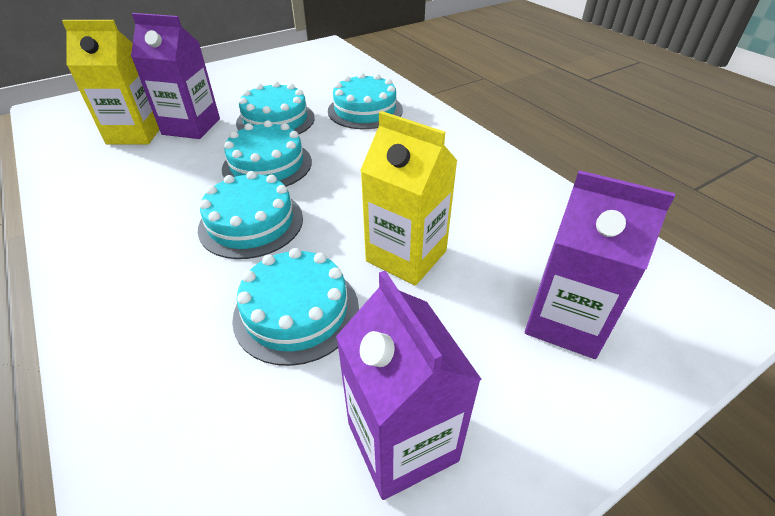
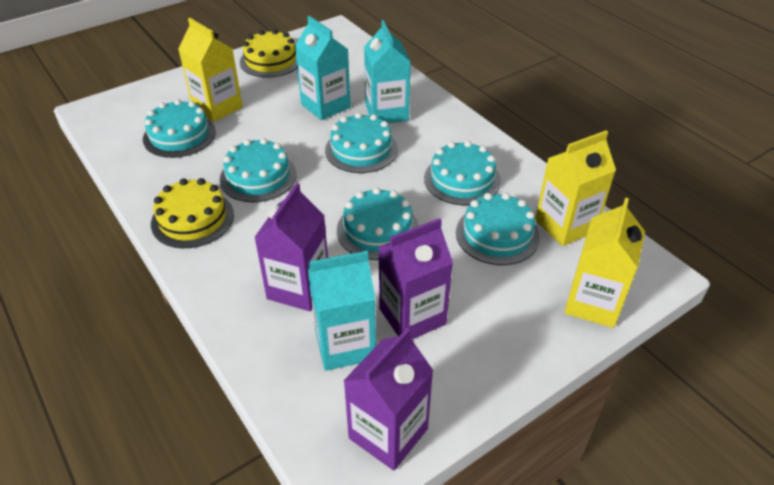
turquoise cake: [198,171,303,259] [222,120,312,187] [232,248,359,366] [236,81,315,134] [328,73,403,129] = 5 -> [143,99,216,158] [220,138,297,202] [325,113,398,173] [337,187,419,260] [424,141,501,205] [456,193,540,265] = 6
turquoise carton: none = 0 -> [295,16,351,120] [308,251,376,371] [364,20,411,123] = 3
yellow cake: none = 0 -> [151,178,234,248] [240,29,297,78] = 2
yellow carton: [62,20,159,144] [360,111,458,286] = 2 -> [178,18,243,122] [535,130,616,246] [564,197,645,328] = 3

